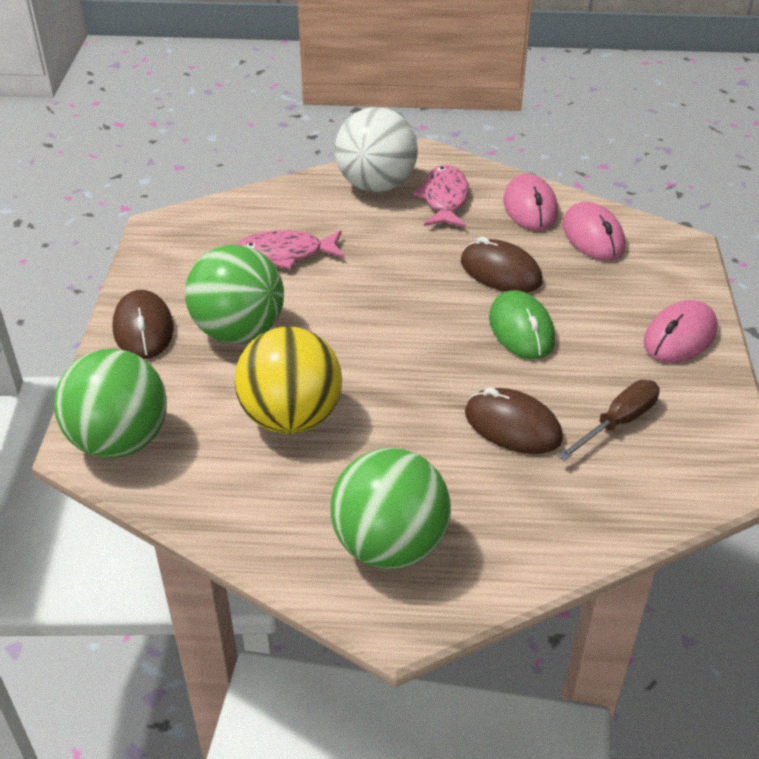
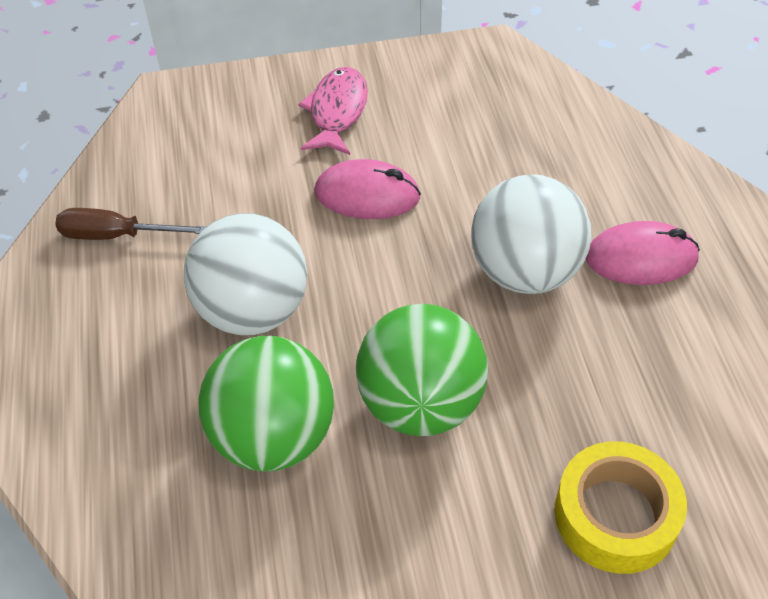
brown mouse: [113,290,174,359] [461,237,543,293] [465,387,563,454] = 3 -> none = 0
green ball: [54,349,167,458] [185,245,284,343] [331,448,451,569] = 3 -> [198,336,334,472] [356,304,488,436] = 2
green mouse: [489,290,555,360] = 1 -> none = 0
pink fish: [237,230,345,269] [413,165,469,227] = 2 -> [298,67,368,155] = 1
pink mouse: [503,174,558,231] [563,202,625,261] [643,300,717,363] = 3 -> [315,159,421,219] [585,221,700,285] = 2
white ball: [335,107,418,192] = 1 -> [184,213,307,335] [471,175,592,294] = 2
yellow ball: [235,327,342,434] = 1 -> none = 0
yellow tape: none = 0 -> [554,441,687,574] = 1

